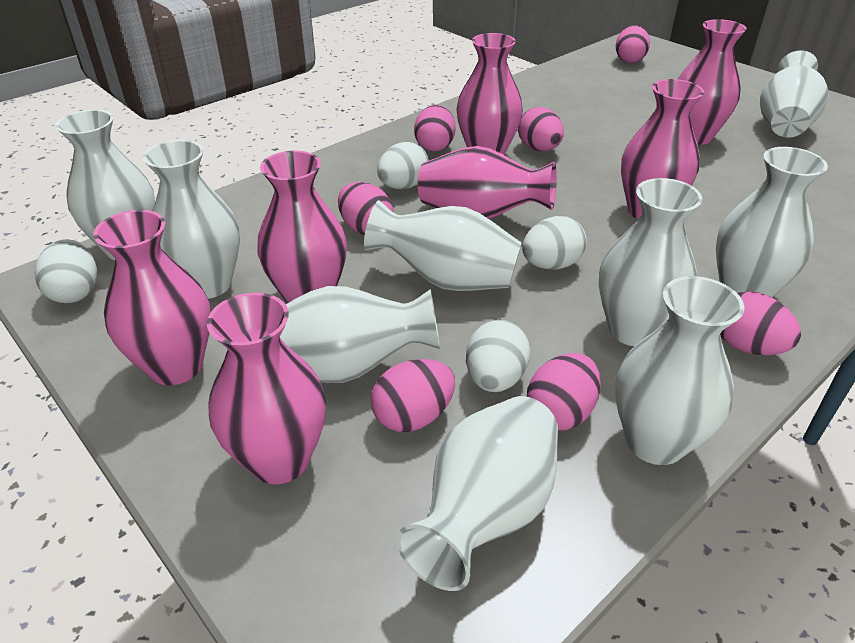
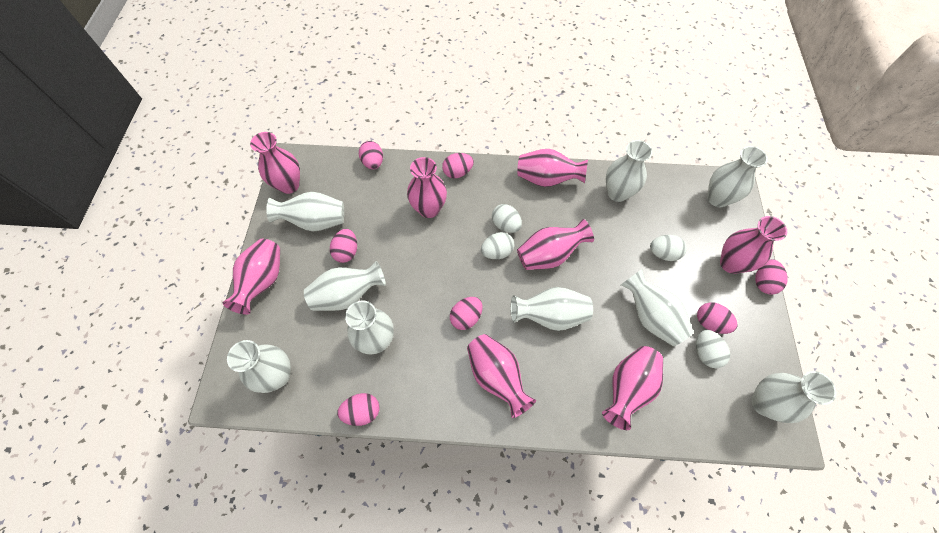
pink vase: [93,210,210,385] [207,292,326,484] [257,151,347,303] [418,146,557,219] [457,33,523,155] [621,79,704,219] [678,19,747,145] = 7 -> [223,239,280,315] [250,132,300,194] [407,157,447,218] [467,334,536,418] [517,149,588,187] [517,219,594,270] [602,346,663,430] [720,216,787,274] = 8

